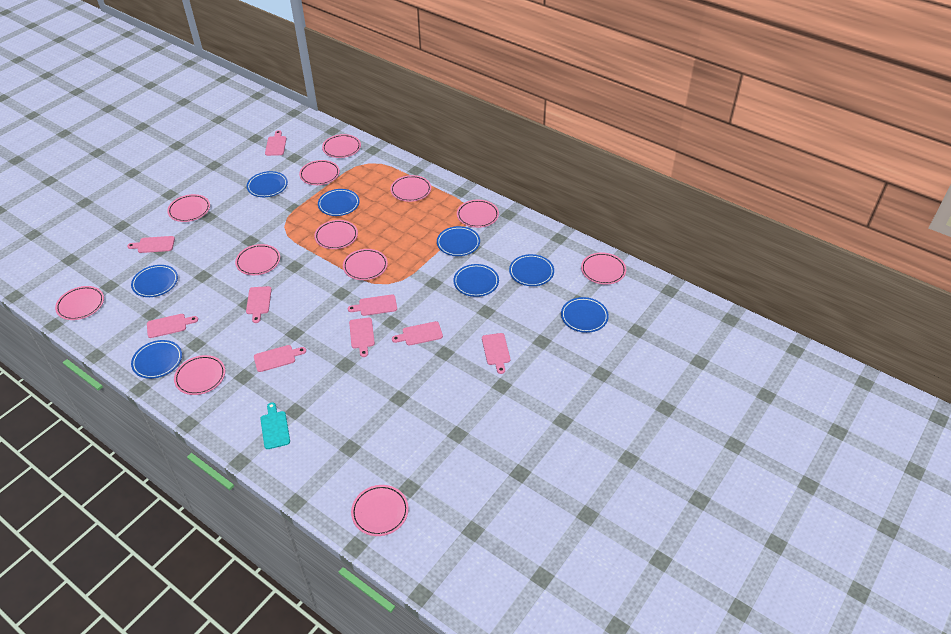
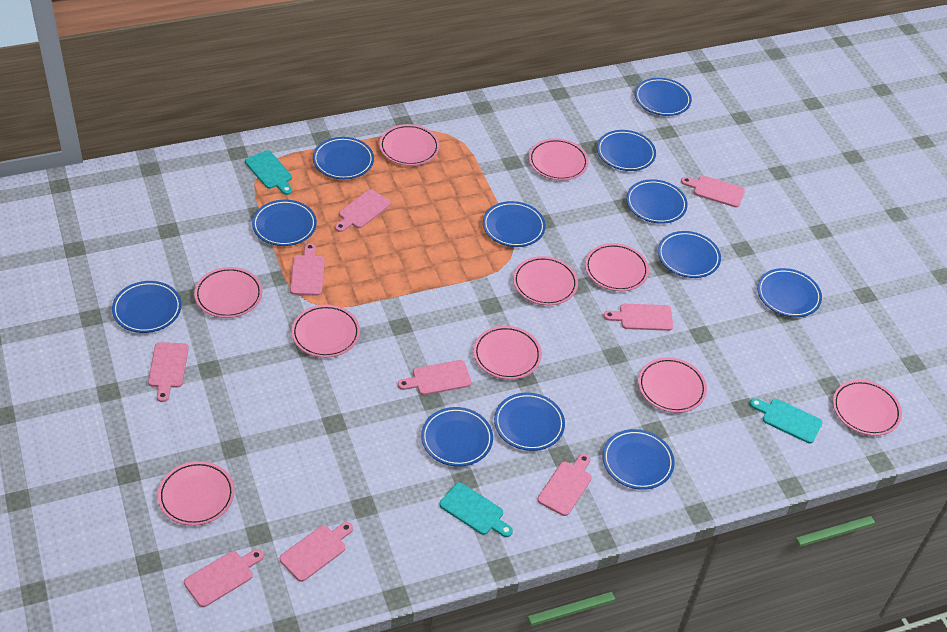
blue plate: [131,265,178,297] [131,340,182,379] [247,171,288,197] [318,189,360,216] [437,226,480,256] [454,264,499,297] [509,254,554,286] [561,297,609,333] = 8 -> [112,281,182,333] [252,200,317,246] [313,137,374,179] [421,407,493,467] [483,201,546,247] [494,393,565,451] [597,130,656,171] [603,429,675,490] [626,179,688,224] [635,78,692,116] [658,231,721,278] [757,268,822,317] = 12
pink plate: [55,286,104,320] [167,194,210,222] [174,355,225,395] [235,244,280,275] [299,160,340,185] [314,220,358,249] [322,134,361,158] [343,249,388,280] [351,485,409,536] [390,175,431,202] [457,200,499,228] [581,252,626,285] = 12 -> [158,461,235,526] [194,267,262,318] [291,305,360,358] [379,124,440,166] [473,326,542,380] [513,256,578,306] [529,138,589,181] [585,243,649,291] [638,357,707,413] [833,380,902,436] = 10
turquoise cutting board: [261,402,290,449] = 1 -> [245,150,292,195] [440,482,513,537] [750,398,823,443] = 3

